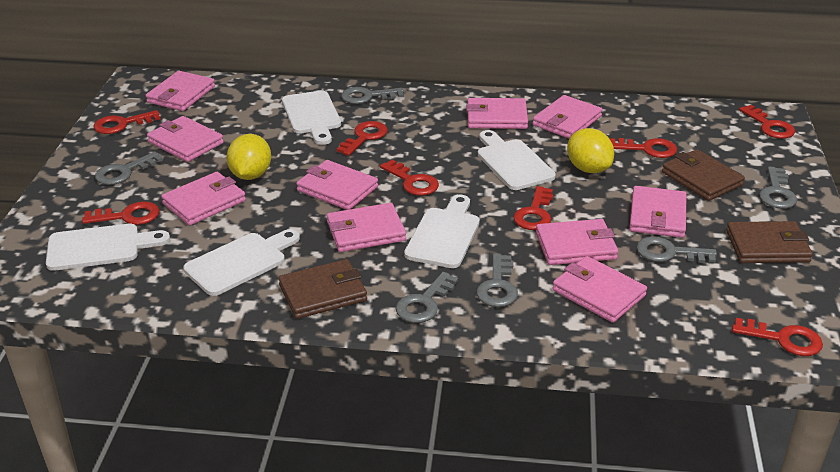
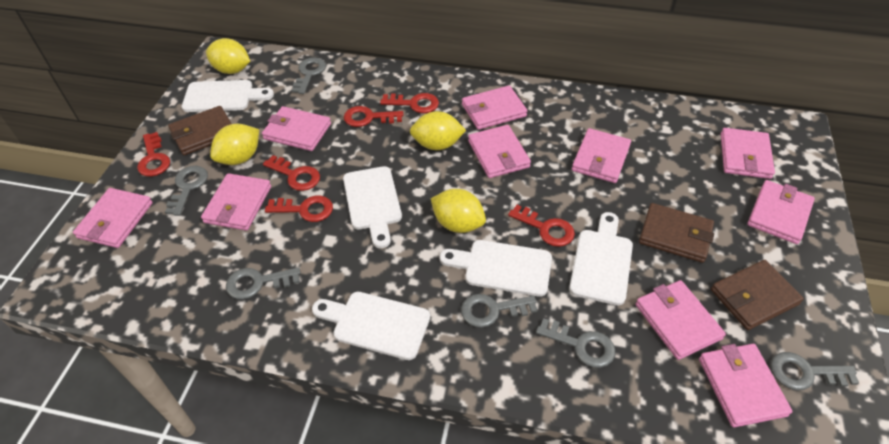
red key: [82,202,160,225] [94,110,160,134] [337,121,388,156] [380,160,439,196] [513,186,553,230] [610,138,677,158] [732,318,823,356] [739,105,795,139] = 8 -> [137,132,170,177] [263,155,320,191] [265,196,333,222] [344,106,403,127] [380,93,439,113] [508,205,575,247] = 6
yellow lemon: [227,134,271,180] [567,128,614,173] = 2 -> [206,38,250,74] [210,124,259,165] [410,111,466,150] [431,189,486,233] = 4

